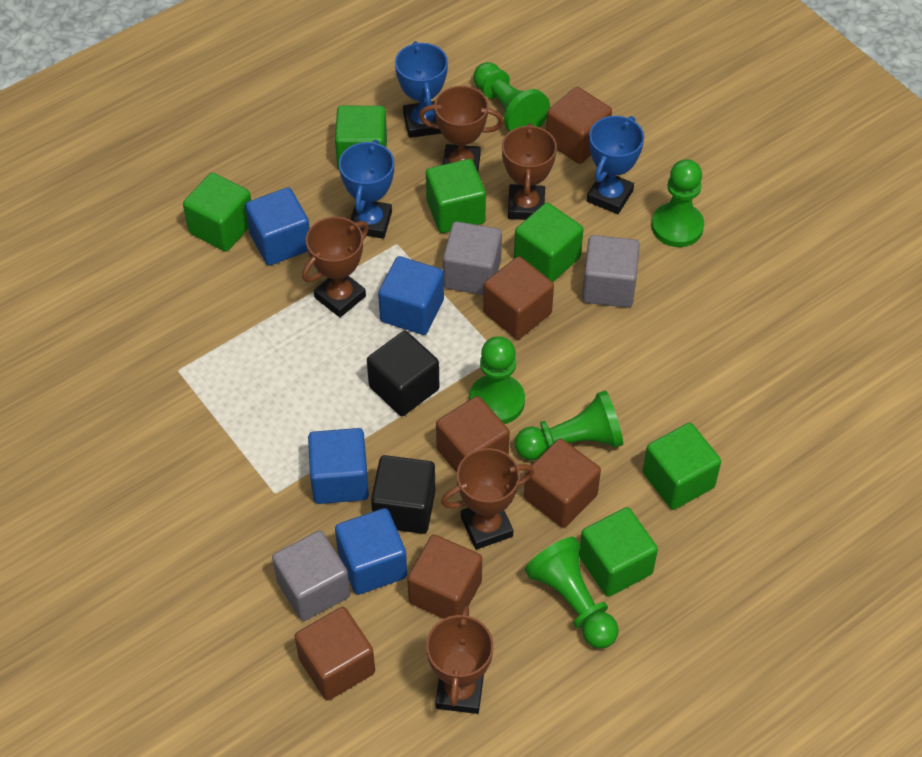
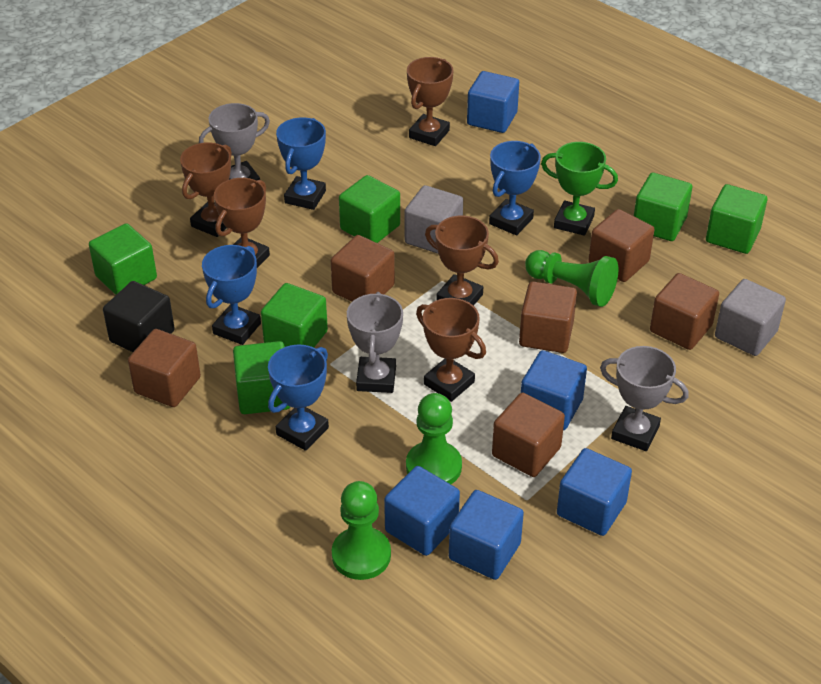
black cube: [367,331,439,416] [371,455,436,534] = 2 -> [103,281,175,352] = 1
blue cube: [245,187,310,266] [308,428,369,504] [335,508,407,595] [378,256,444,335] = 4 -> [384,466,460,556] [449,490,524,580] [467,71,519,133] [521,350,587,430] [557,448,632,536] = 5
blue trophy: [339,140,394,239] [395,41,448,138] [587,116,644,214] = 3 -> [202,245,261,345] [268,345,329,451] [276,117,326,210] [489,141,541,235] = 4
green pawn: [469,336,525,424] [473,62,550,131] [515,390,623,460] [525,537,619,649] [651,159,704,247] = 5 -> [332,481,391,580] [406,393,462,484] [525,250,618,307] = 3
green trophy: none = 0 -> [541,142,618,236] = 1
grey cube: [272,530,350,621] [443,222,502,295] [582,235,640,308] = 3 -> [404,185,463,254] [715,279,786,356] = 2
grey trophy: none = 0 -> [199,103,270,181] [347,292,403,393] [600,346,689,451] = 3

